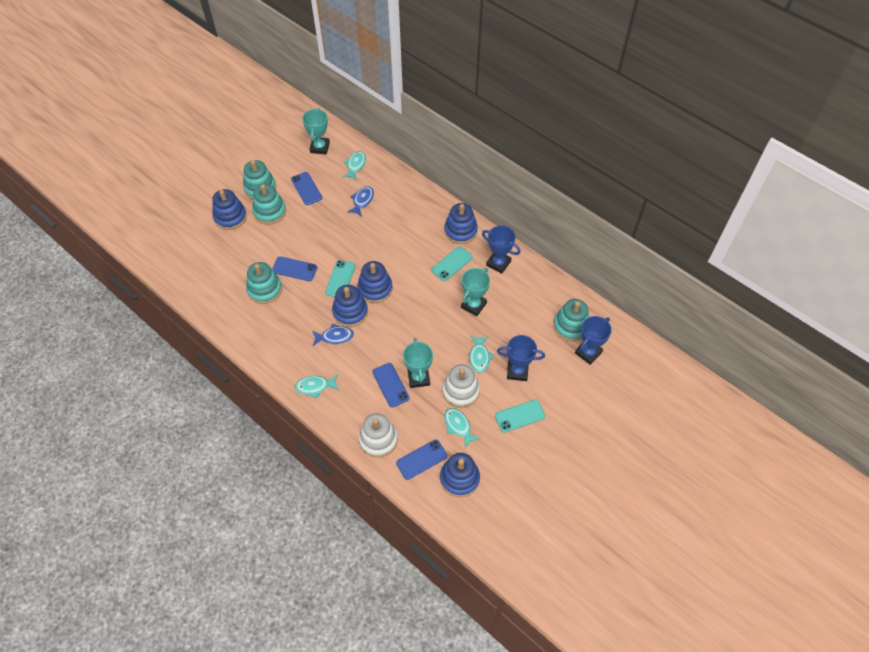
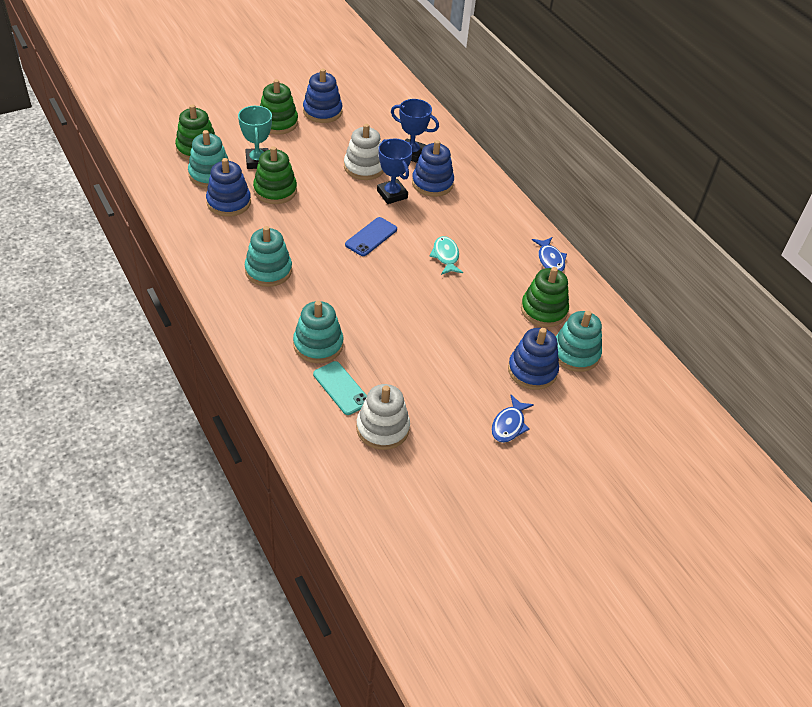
blue phone: [272,256,317,281] [291,172,322,205] [372,363,409,408] [396,439,447,480] = 4 -> [345,217,397,256] = 1
blue stacking toy: [213,189,247,230] [332,285,368,327] [357,261,393,303] [440,453,480,497] [444,203,478,244] = 5 -> [206,158,251,217] [303,69,342,123] [412,140,454,197] [508,328,559,390] = 4
blue trophy: [482,226,521,274] [497,335,545,381] [575,316,612,365] = 3 -> [377,139,413,204] [391,99,439,163] = 2
green stacking toy: none = 0 -> [175,104,215,160] [253,146,297,204] [260,79,298,135] [521,267,569,327] = 4
turquoise fish: [295,374,339,399] [343,151,366,180] [444,408,481,448] [469,336,494,373] = 4 -> [429,236,463,275] = 1
turquoise phone: [325,260,356,297] [431,246,473,281] [495,399,545,433] = 3 -> [313,361,367,415] = 1
turquoise trophy: [302,108,330,154] [403,338,433,388] [461,268,490,316] = 3 -> [238,105,272,169] = 1

